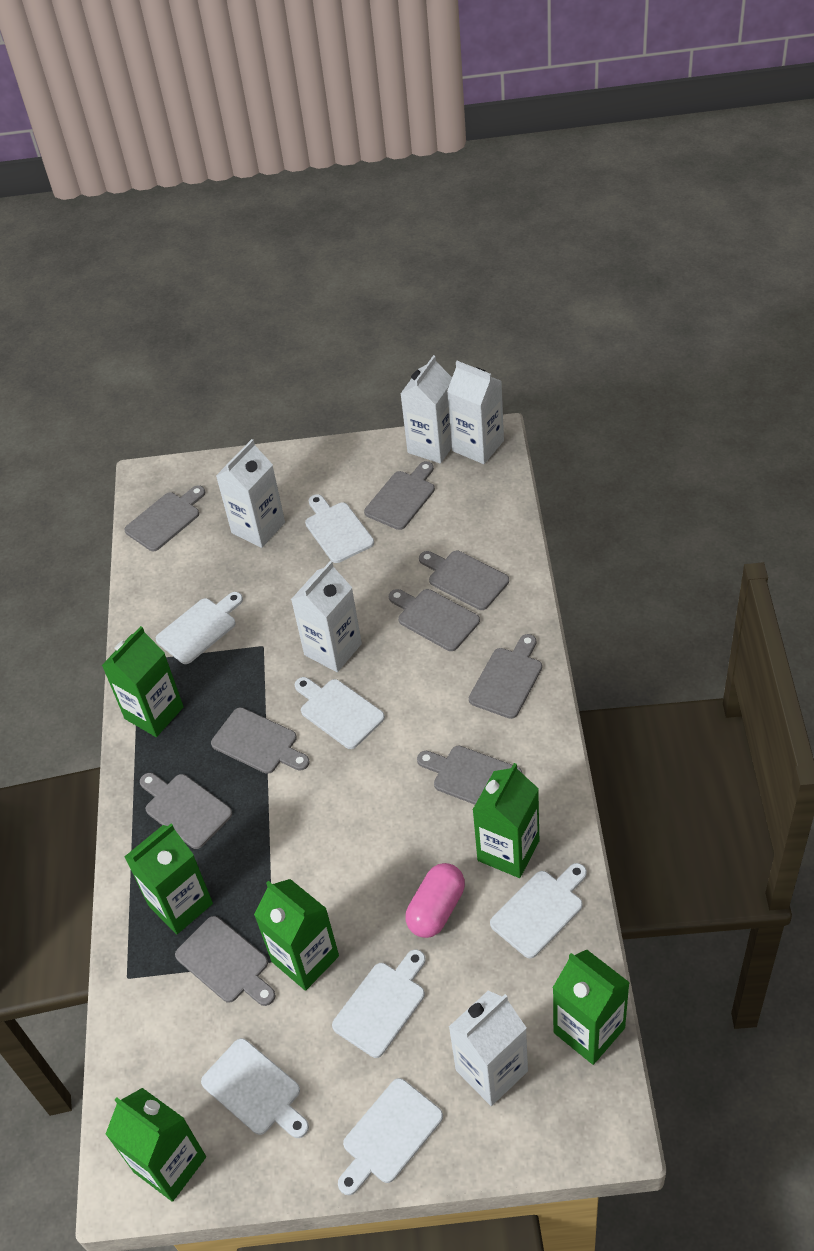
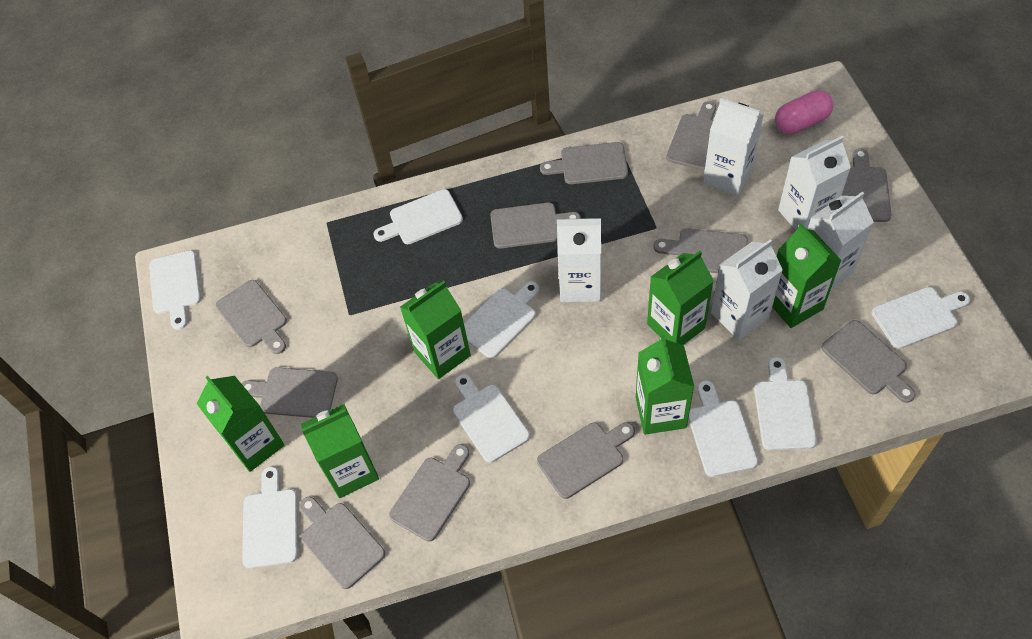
grey cutting board: [124,485,206,551] [140,773,232,849] [175,916,276,1006] [211,707,310,774] [364,461,435,530] [389,589,480,651] [417,746,522,805] [419,551,509,610] [469,634,542,719] = 9 -> [216,280,287,354] [242,367,338,418] [299,497,385,589] [389,444,470,541] [490,202,581,249] [537,422,635,499] [540,142,628,184] [654,228,748,273] [666,101,716,171] [821,320,915,403] [841,148,891,222] = 11
white cutting board: [156,592,243,664] [201,1038,309,1138] [294,677,385,749] [305,494,374,563] [332,949,426,1058] [338,1078,443,1195] [490,863,587,958] = 7 -> [149,250,201,330] [242,467,298,568] [373,189,463,244] [453,374,530,463] [464,281,540,358] [688,381,758,477] [754,357,817,450] [872,287,970,349] = 8

